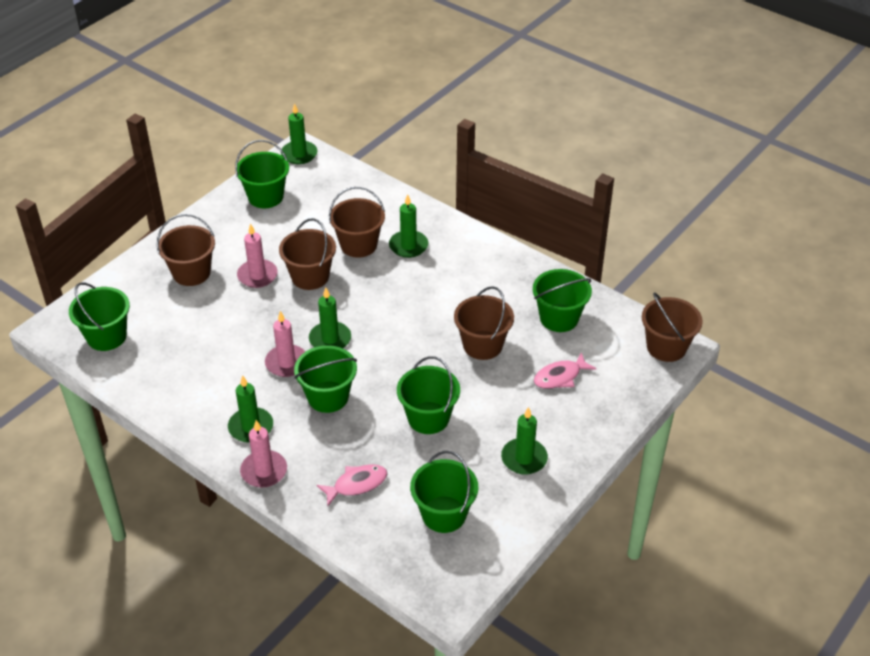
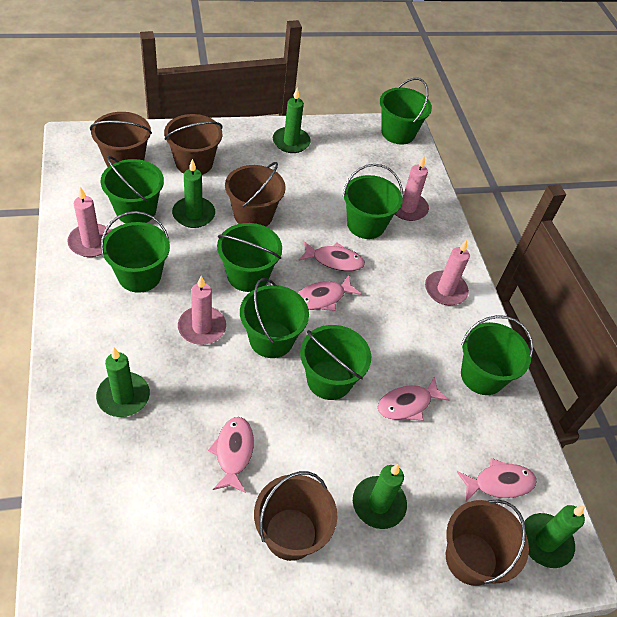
green bucket: [69,282,130,351] [235,140,289,208] [294,345,357,413] [397,356,460,434] [410,451,478,533] [533,269,592,332] = 6 -> [100,156,164,223] [101,211,170,293] [217,223,282,292] [240,278,309,358] [300,325,371,400] [343,164,403,239] [380,78,432,144] [461,315,533,395] = 8
pink candle: [237,223,278,288] [240,420,287,488] [265,311,306,377] = 3 -> [67,187,111,257] [178,276,226,345] [395,156,429,221] [425,240,470,305] = 4
pink fish: [317,464,387,506] [534,352,597,389] = 2 -> [208,417,254,493] [298,241,365,271] [298,275,362,311] [378,376,450,421] [457,458,537,501] = 5

